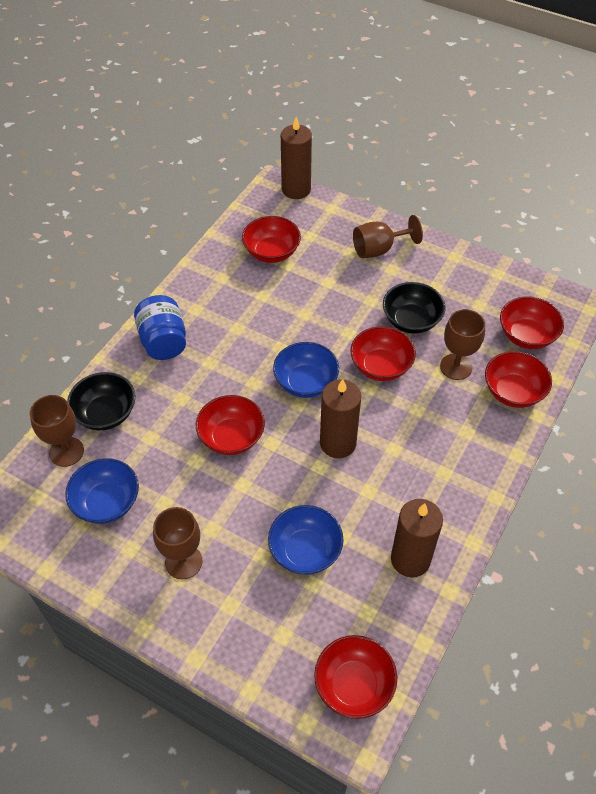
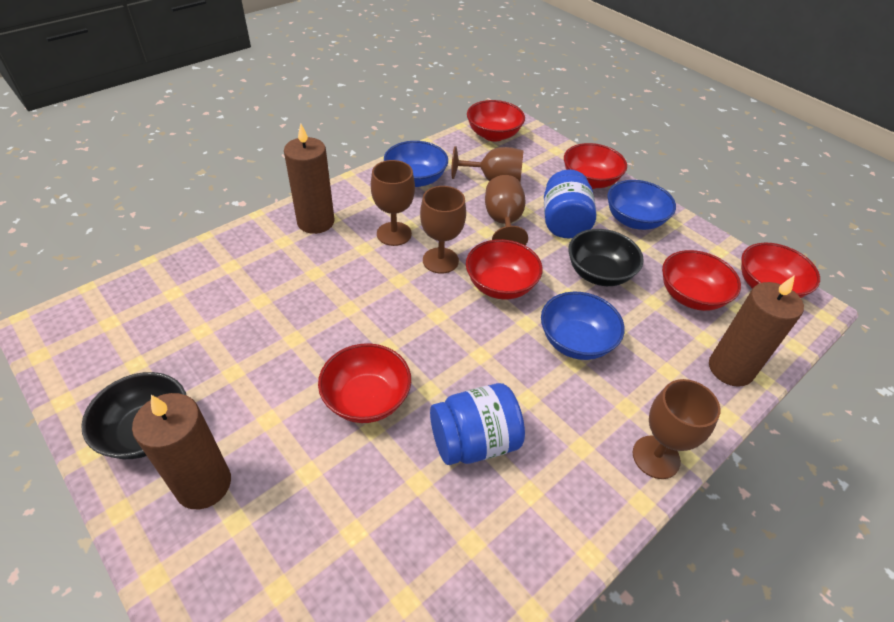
blue jar: [134,295,186,360] = 1 -> [430,383,525,465] [544,170,596,238] = 2
brown goblet: [30,395,84,467] [153,507,202,579] [353,215,423,258] [440,309,485,380] = 4 -> [371,160,415,246] [420,186,466,274] [451,146,524,181] [485,175,528,245] [633,379,721,479] = 5

